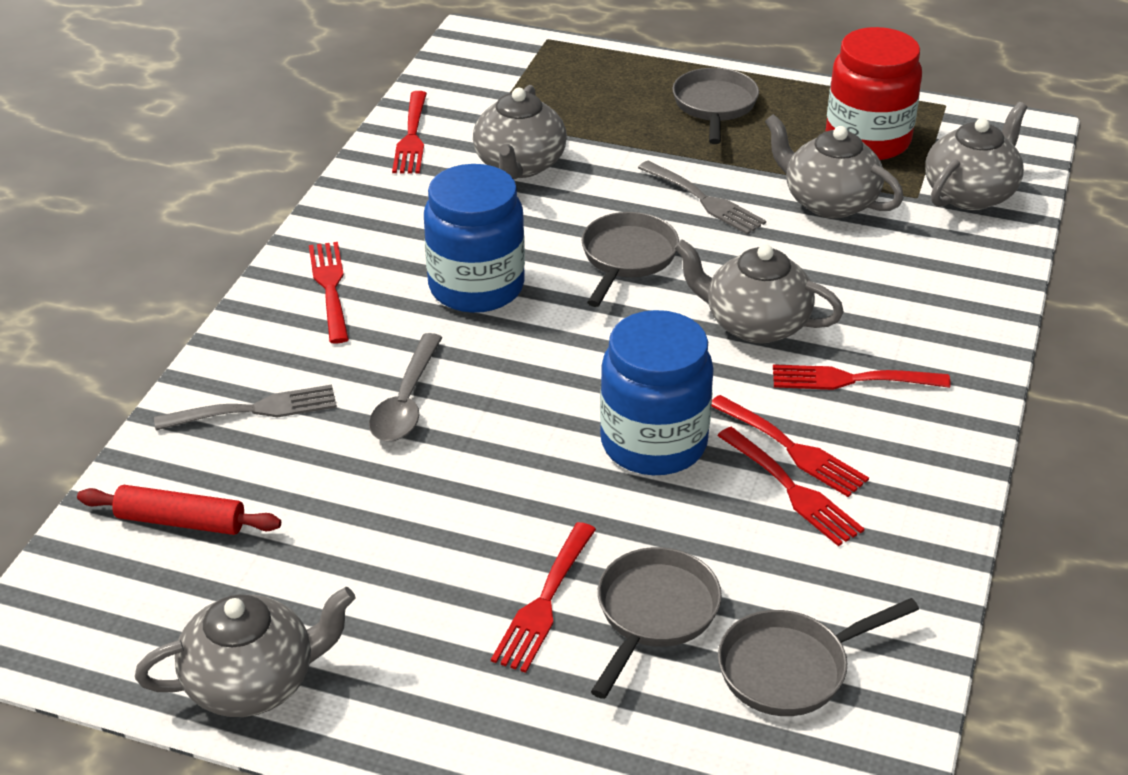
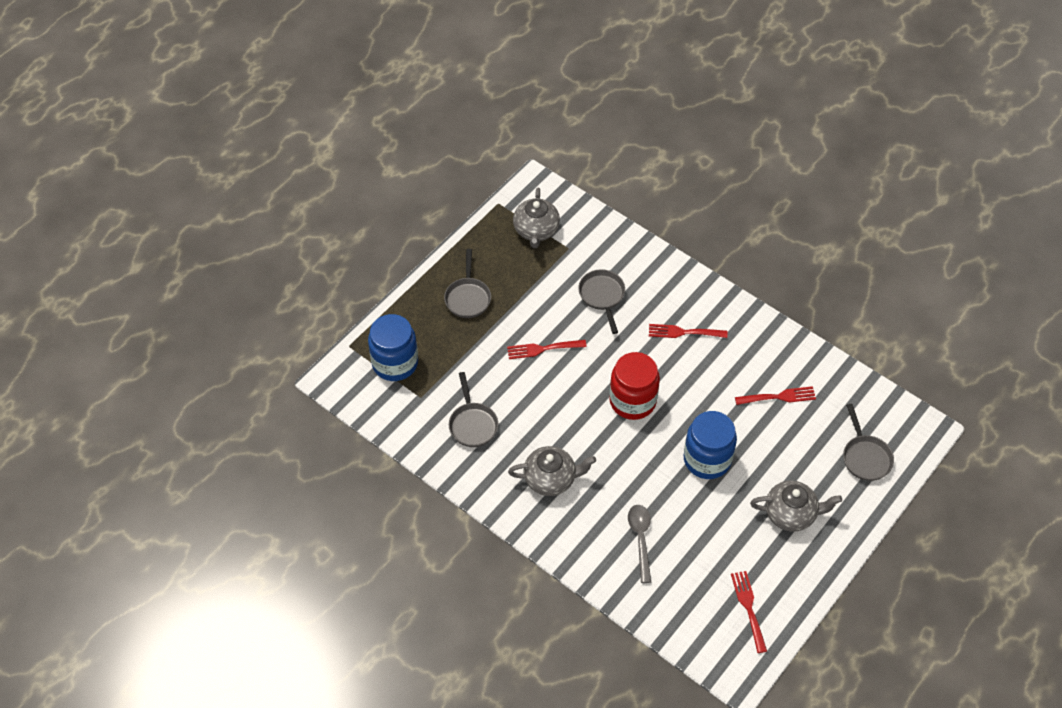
grey fork: [154,385,337,430] [638,161,766,235] = 2 -> none = 0
grey teapot: [135,587,356,717] [473,85,567,180] [674,239,844,344] [765,114,904,219] [925,102,1027,210] = 5 -> [508,446,596,496] [513,187,560,248] [750,480,842,532] = 3
red fork: [309,242,349,344] [392,91,427,174] [491,522,596,673] [711,395,869,497] [717,427,864,546] [773,364,951,390] = 6 -> [507,340,587,359] [649,324,728,338] [731,571,767,653] [735,386,816,405] = 4
red rolling pin: [77,485,281,535] = 1 -> none = 0

